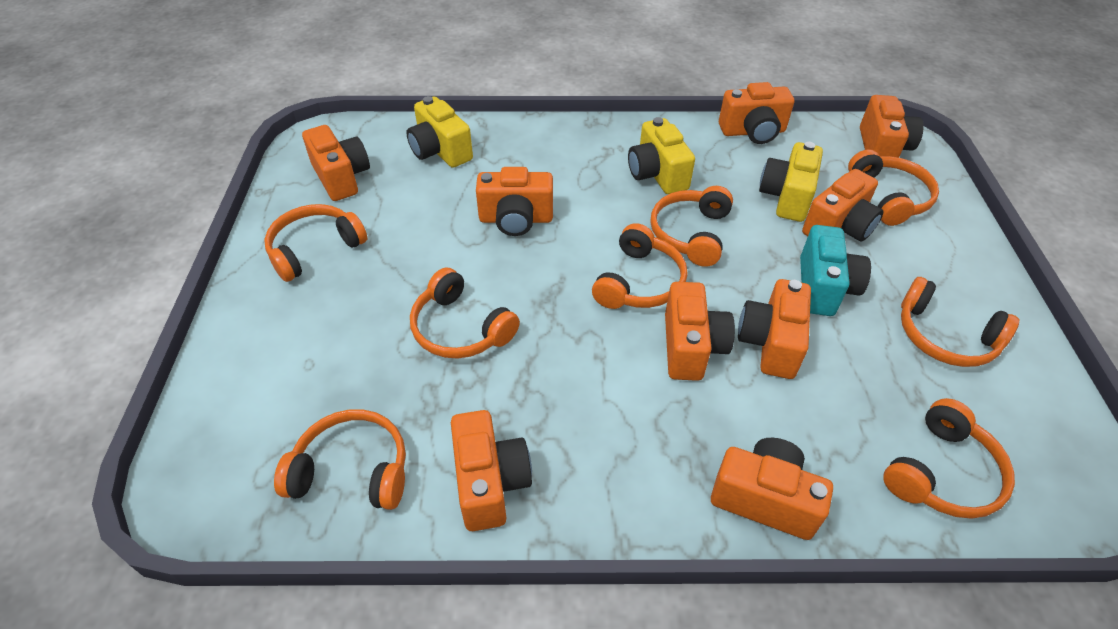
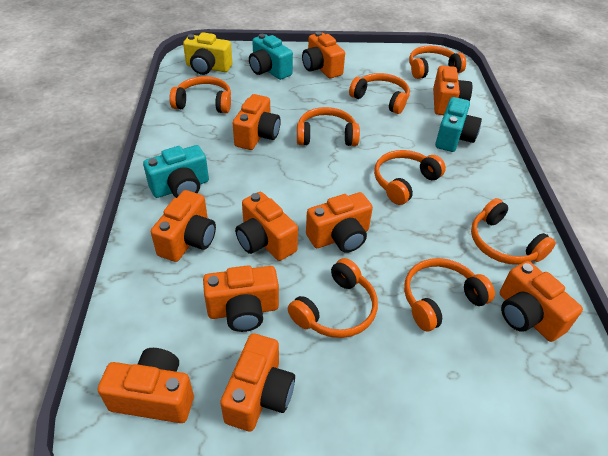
orange camera: [302,125,370,201] [451,410,532,531] [476,167,553,236] [665,282,735,381] [711,438,833,540] [719,82,794,144] [738,279,811,379] [802,169,883,242] [860,95,924,158] = 9 -> [98,348,194,423] [151,190,216,262] [203,265,279,332] [220,333,295,432] [233,94,281,150] [235,192,298,261] [302,31,345,78] [306,192,373,253] [433,66,472,115] [500,261,583,342] = 10
turquoise camera: [800,225,871,316] = 1 -> [143,145,209,198] [249,34,293,80] [435,97,482,152] = 3
yellow camera: [406,96,473,168] [628,117,695,194] [759,142,823,222] = 3 -> [183,32,232,75] = 1

